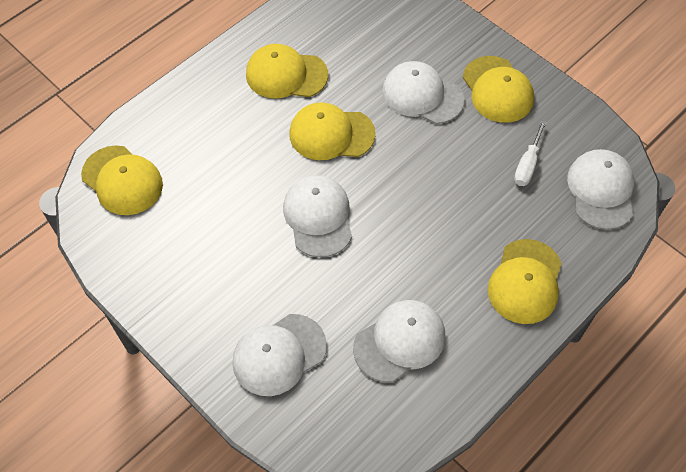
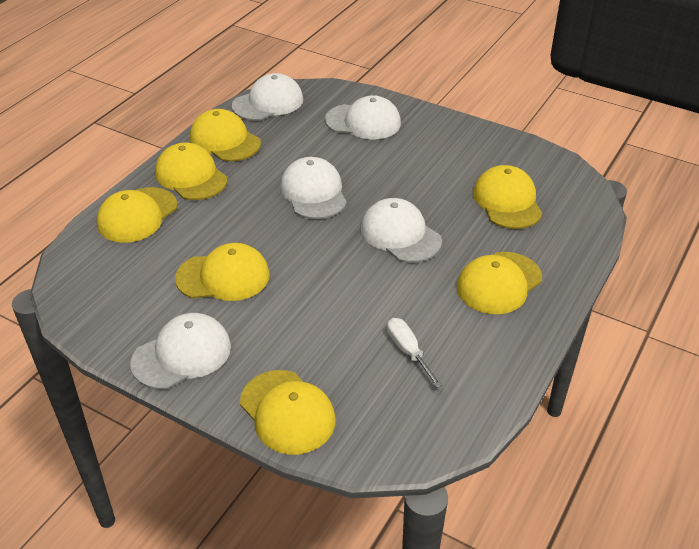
yellow cap: [81,145,163,215] [246,44,328,98] [289,102,376,160] [463,56,534,123] [488,239,562,324] = 5 -> [97,187,177,243] [155,143,227,200] [175,243,270,301] [190,109,261,162] [240,370,336,455] [457,252,542,314] [473,165,543,229] = 7

